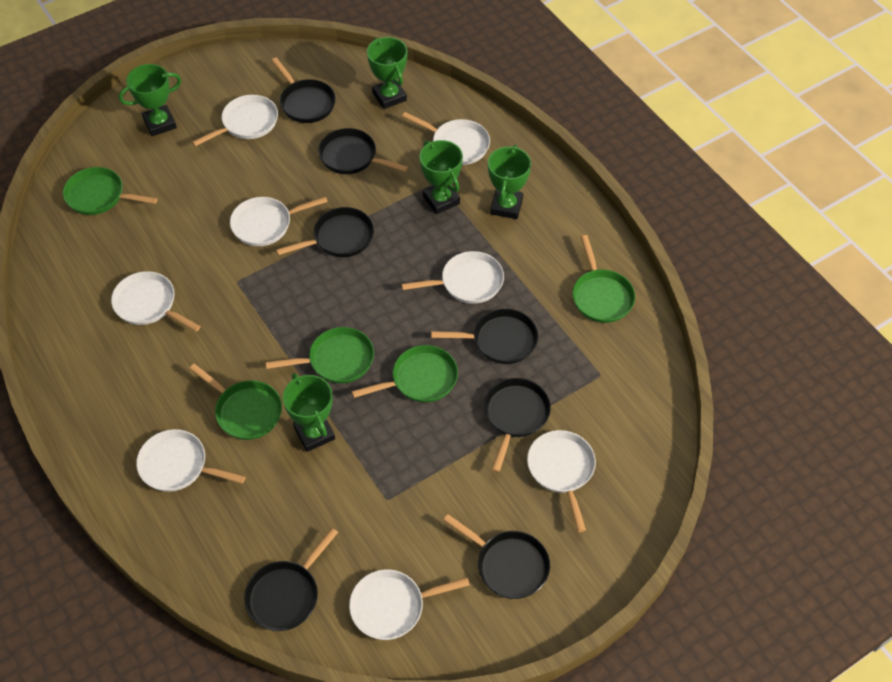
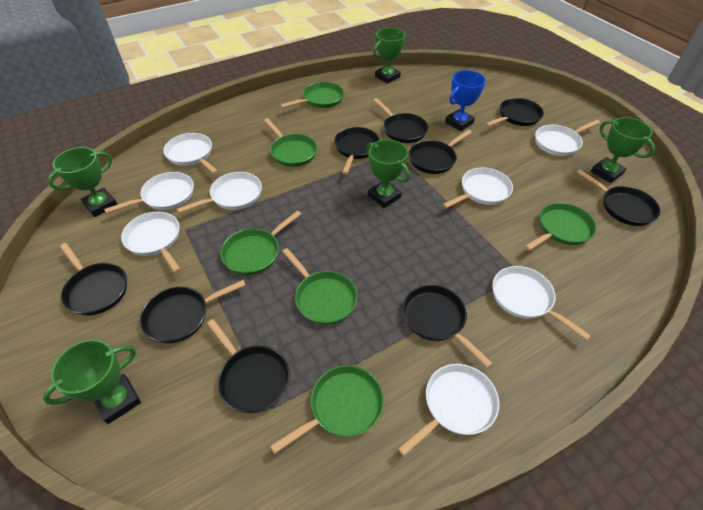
black pan: [244,528,338,631] [271,58,336,123] [276,207,374,257] [318,128,409,174] [431,309,538,364] [443,514,550,599] [484,378,551,472] = 7 -> [60,243,127,315] [140,280,245,343] [207,319,290,413] [334,127,380,175] [373,98,428,143] [403,285,493,368] [409,130,472,174] [485,98,544,127] [577,170,660,226] = 9
blue trophy: none = 0 -> [445,70,486,131] = 1
green pan: [63,167,157,215] [189,364,282,440] [266,327,374,384] [352,345,458,403] [573,235,635,323] = 5 -> [221,211,301,275] [264,118,317,167] [270,365,384,454] [280,82,344,108] [282,248,358,325] [524,203,596,251] = 6

